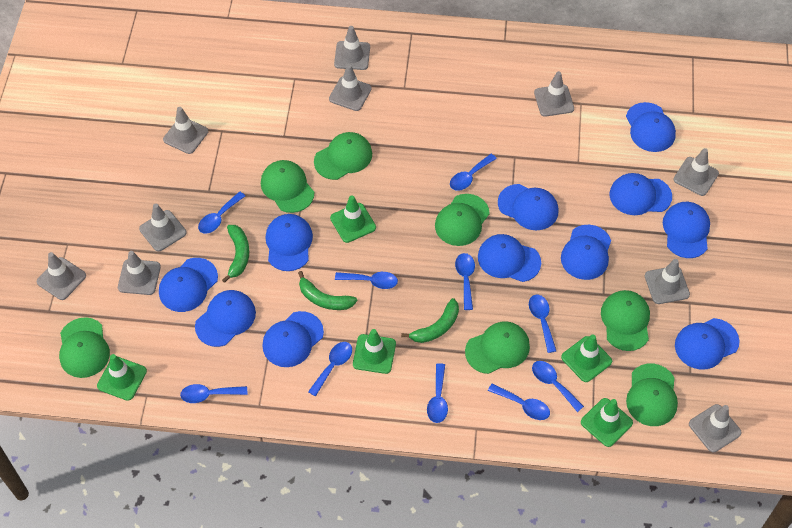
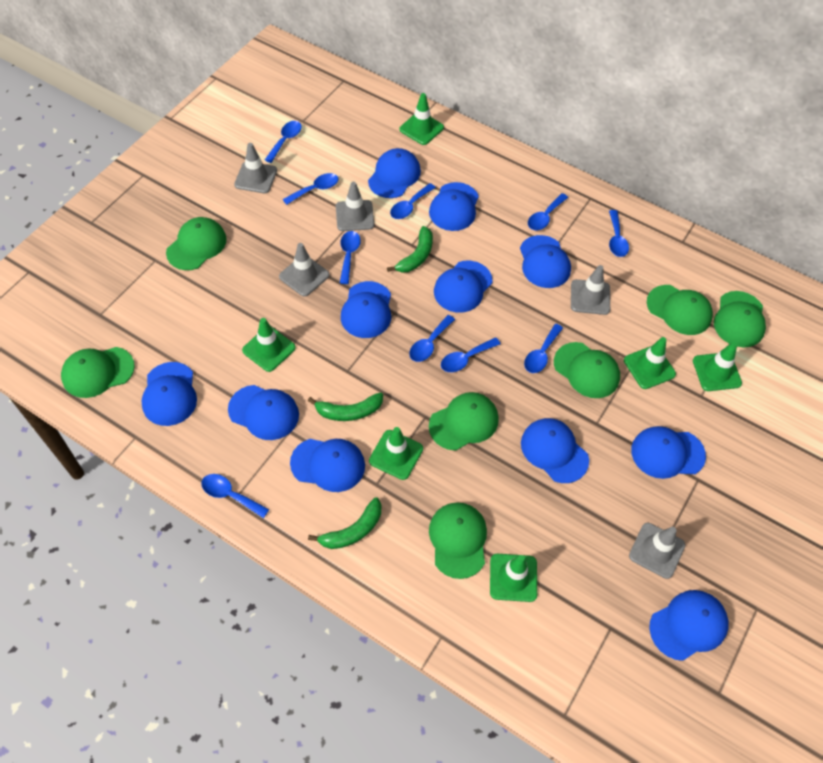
green traffic cone: [97,354,147,401] [330,195,376,243] [353,329,396,374] [561,334,612,382] [581,398,633,447] = 5 -> [242,318,296,372] [369,427,423,480] [399,93,444,145] [490,554,537,602] [624,337,676,389] [693,342,742,391] = 6
grey traffic cone: [37,252,86,300] [118,251,161,295] [139,204,187,251] [163,107,208,154] [329,64,372,111] [334,26,370,70] [534,71,574,117] [645,259,690,304] [673,148,719,196] [689,404,742,453] = 10 -> [234,143,277,193] [279,243,329,297] [336,182,374,231] [571,265,610,315] [629,523,685,579] = 5

